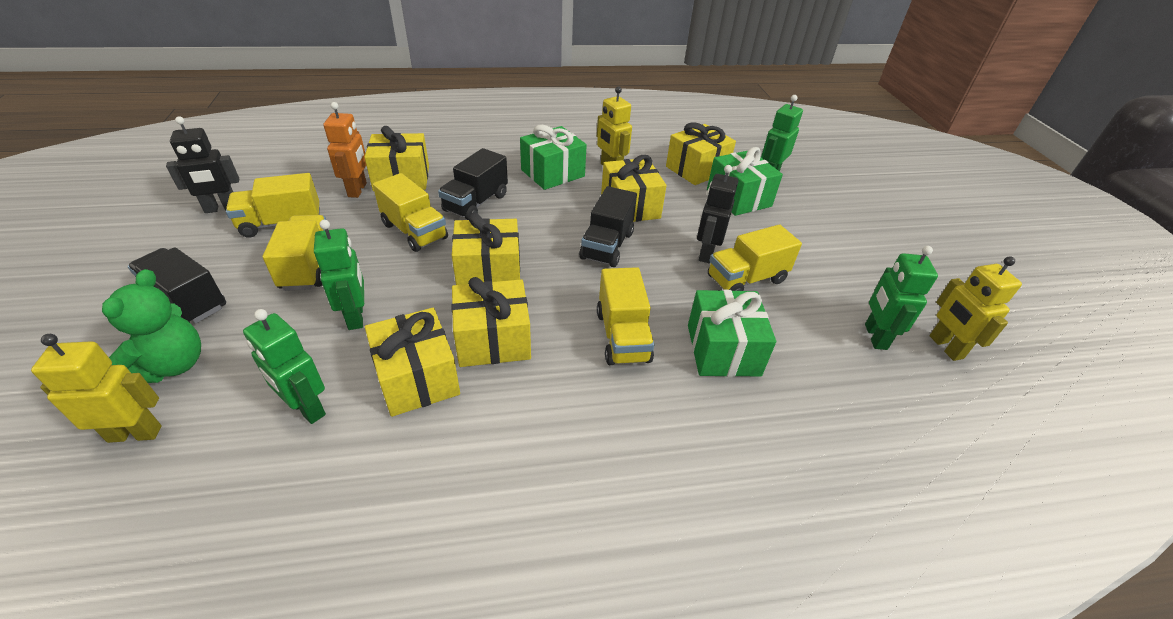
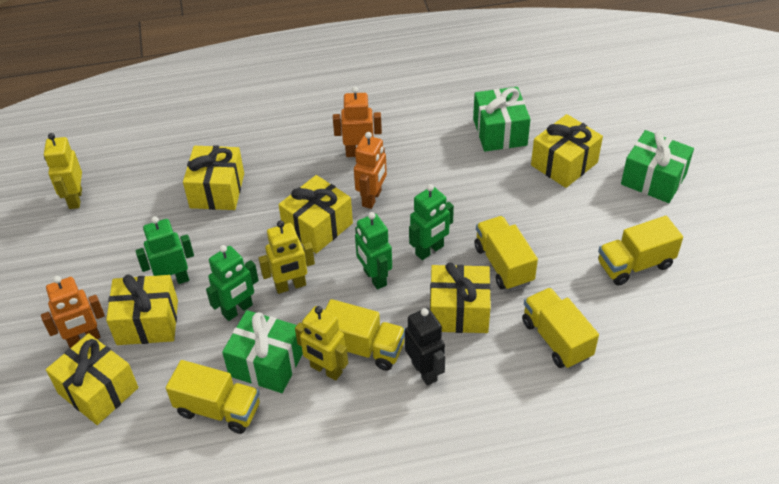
black robot: [166,116,239,213] [697,165,738,263] = 2 -> [405,308,445,386] = 1
black truck: [128,247,226,324] [438,148,508,220] [579,186,637,267] = 3 -> none = 0
green teddy bear: [102,269,201,383] = 1 -> none = 0
orange robot: [324,102,367,198] = 1 -> [41,276,105,348] [333,87,382,157] [354,132,387,209] = 3

